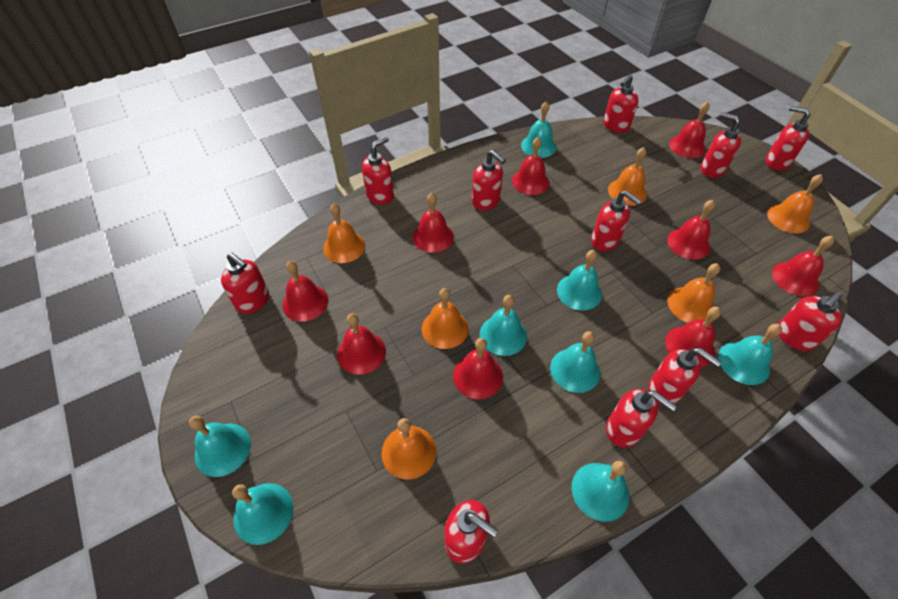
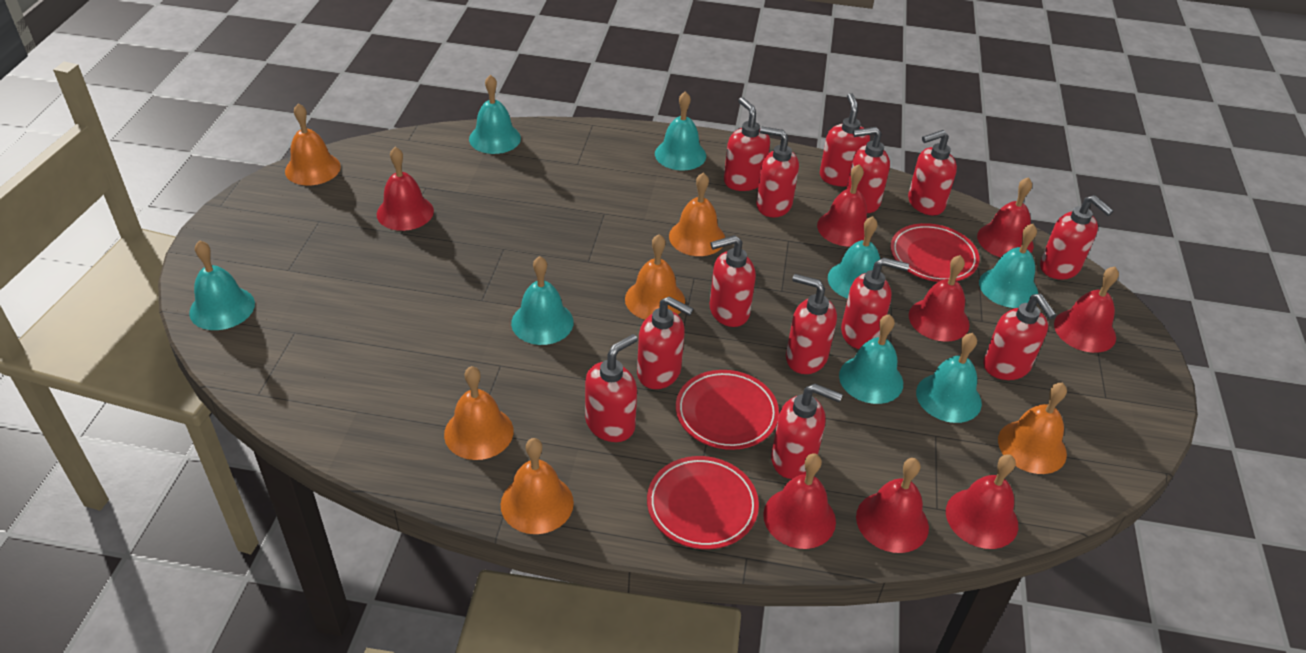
red bell: [282,261,328,322] [337,313,386,375] [413,193,454,253] [453,338,503,399] [512,137,550,195] [665,307,721,367] [667,200,715,260] [669,102,710,158] [772,236,834,296] = 9 -> [377,147,434,231] [763,453,836,549] [817,164,867,247] [856,458,929,553] [909,255,970,342] [946,454,1018,549] [977,177,1034,257] [1054,267,1119,353] = 8
red plate: none = 0 -> [647,456,759,549] [676,370,779,450] [890,223,980,282] = 3
red soap dispenser: [221,253,269,314] [362,137,394,204] [444,500,498,564] [472,150,506,210] [591,190,642,251] [603,74,639,133] [606,389,677,448] [648,348,721,406] [701,112,741,178] [766,106,810,171] [778,291,842,351] = 11 -> [585,334,638,442] [637,296,693,389] [710,235,756,327] [724,97,770,191] [756,127,799,217] [771,384,843,479] [786,274,837,374] [820,93,870,186] [841,257,909,349] [847,127,890,213] [908,130,957,216] [983,294,1056,380] [1040,195,1113,280] = 13

